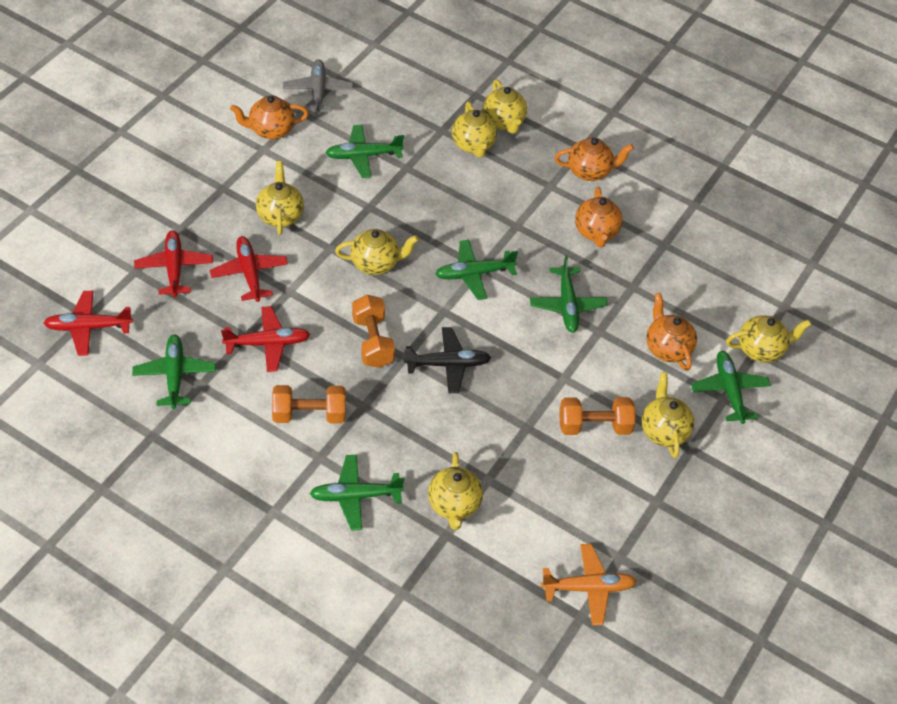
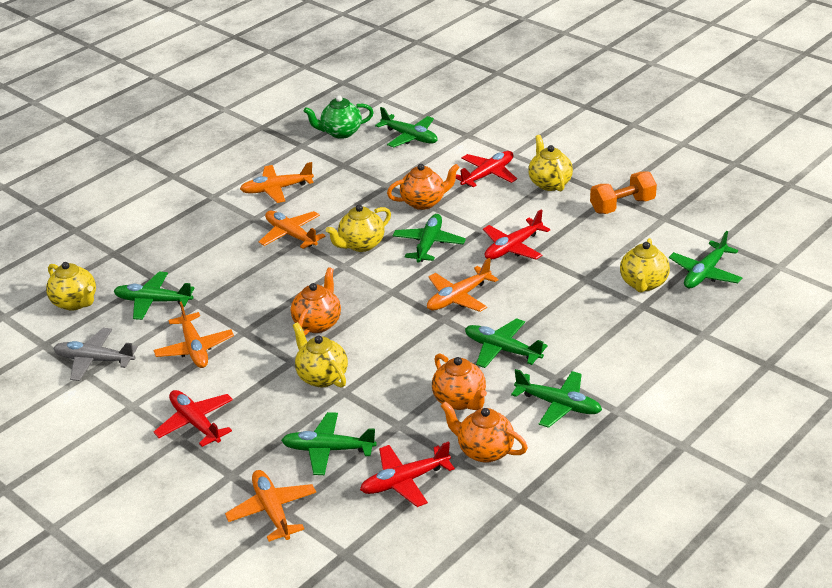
black plane: [404,327,491,393] = 1 -> none = 0
green plane: [132,334,216,409] [310,455,405,531] [325,125,404,178] [435,240,518,300] [530,255,607,333] [691,351,771,424] = 6 -> [114,272,194,320] [281,412,377,475] [375,107,438,148] [393,214,466,263] [465,318,548,368] [511,369,602,428] [669,231,742,289] = 7
green teapot: none = 0 -> [304,95,374,139] = 1
orange dumbbell: [272,385,346,424] [352,295,395,368] [559,397,636,435] = 3 -> [590,172,657,214] = 1
orange plane: [541,544,637,625] = 1 -> [154,302,234,368] [225,470,316,542] [240,162,314,203] [259,211,326,249] [427,258,498,312] = 5
yellow teapot: [256,161,304,235] [335,229,419,275] [428,452,483,530] [452,101,497,158] [483,79,527,134] [641,372,694,458] [726,315,811,363] = 7 -> [46,262,96,311] [293,322,348,388] [326,205,391,252] [528,135,573,192] [620,238,670,292] = 5

